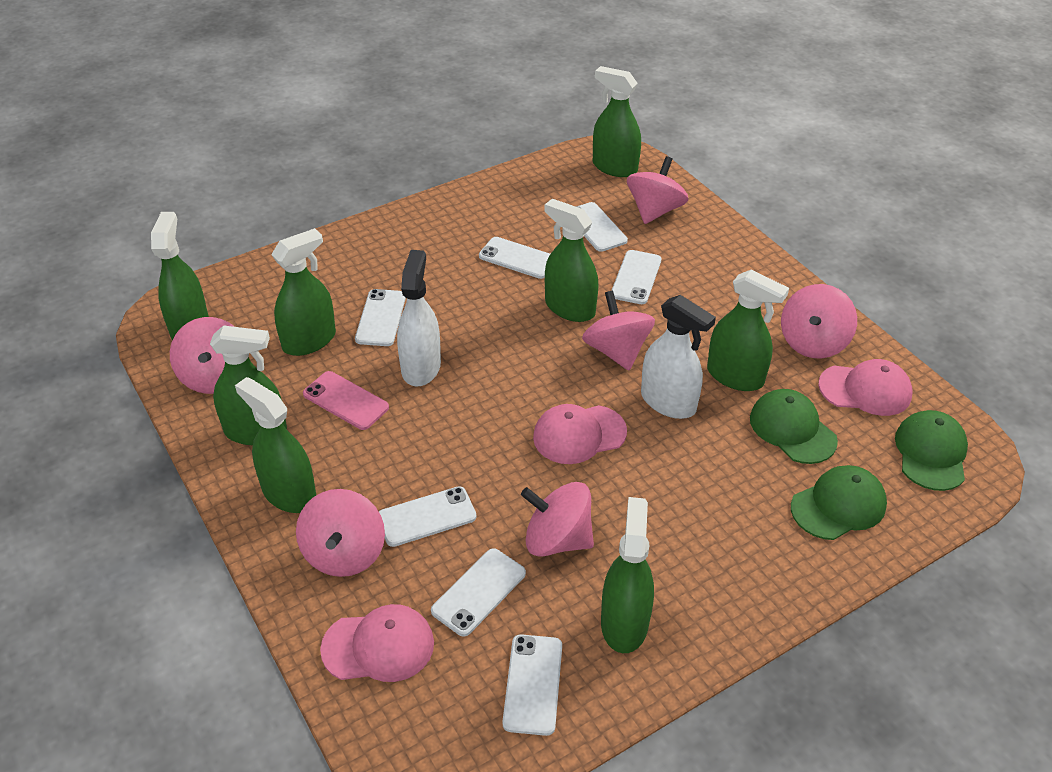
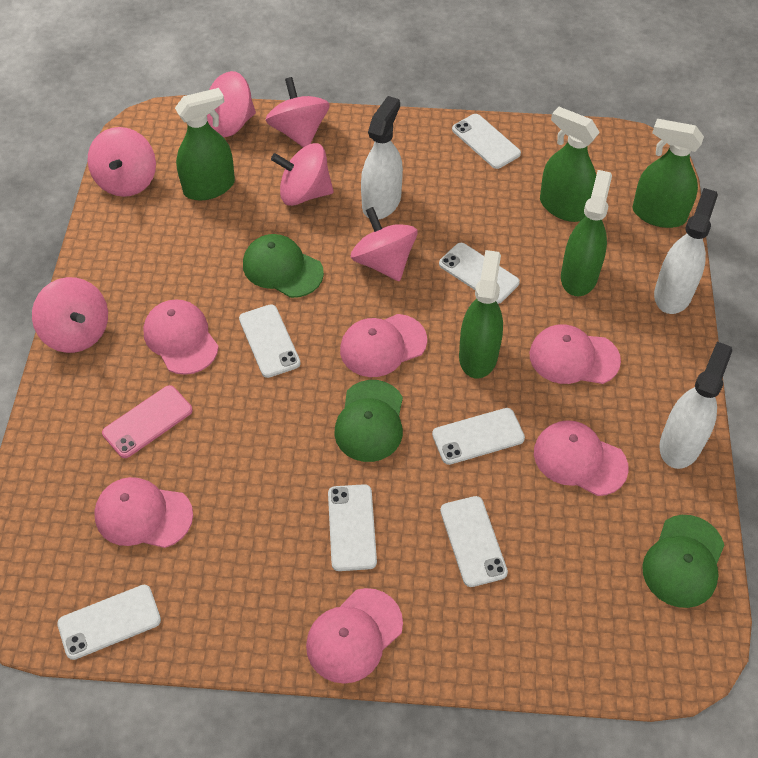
green spray bottle: [151,212,209,340] [210,325,287,445] [235,377,316,513] [271,228,336,356] [545,199,598,322] [593,66,641,177] [601,497,654,653] [707,269,789,391] = 8 -> [175,88,235,201] [459,250,503,378] [540,107,600,222] [561,170,612,296] [633,119,704,228] = 5
pink cap: [320,604,434,682] [533,404,627,464] [818,359,912,416] = 3 -> [94,477,193,548] [143,299,219,375] [306,588,403,684] [340,314,427,377] [529,324,621,384] [534,420,629,496] = 6
white spray bottle: [397,250,441,386] [641,295,716,419] = 2 -> [361,96,403,220] [654,188,718,314] [659,342,732,469] = 3

